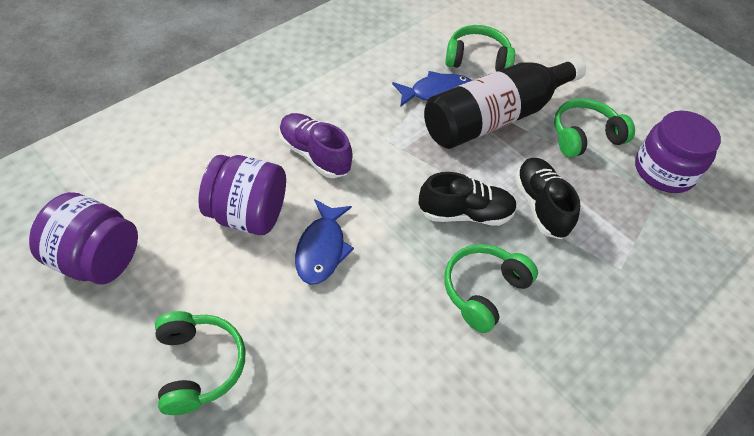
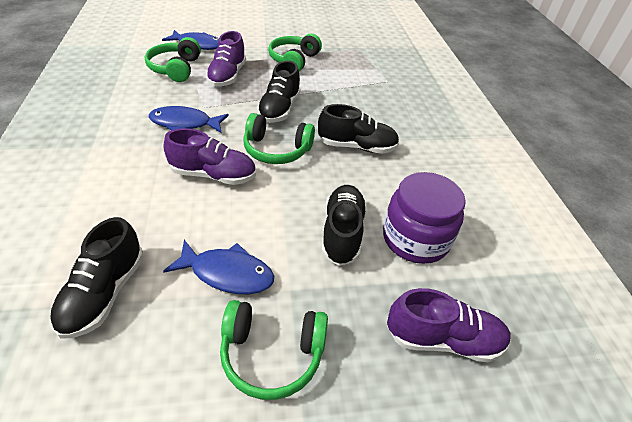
black bottle: [424,57,586,149] = 1 -> none = 0
black shoe: [418,172,517,226] [515,158,581,239] = 2 -> [50,217,144,338] [257,61,301,123] [318,104,399,154] [321,185,367,266] = 4
blue fish: [295,199,354,285] [392,71,472,107] = 2 -> [149,106,229,133] [162,30,219,50] [163,240,274,294] = 3
purple jar: [29,192,138,285] [198,155,286,235] [635,110,721,193] = 3 -> [383,172,466,264] = 1
purple shoe: [279,113,353,178] = 1 -> [163,128,256,185] [206,31,246,87] [387,288,511,363] = 3

